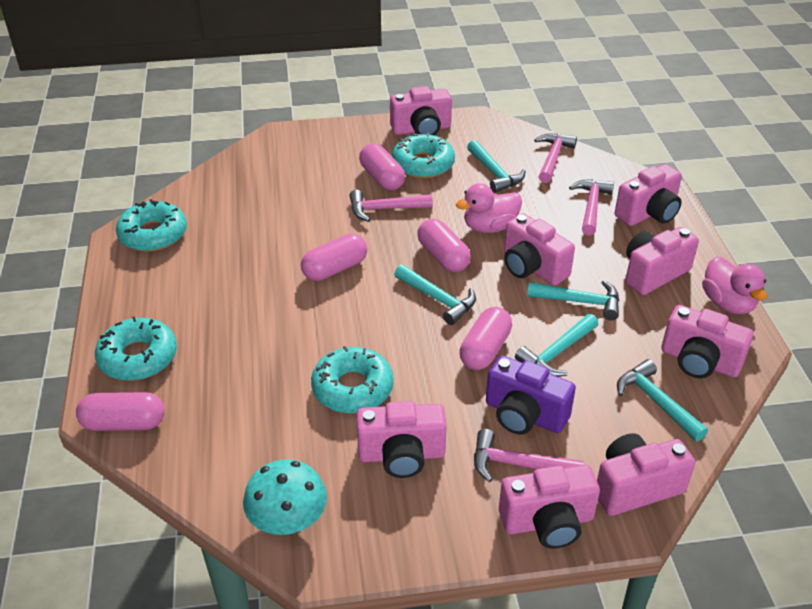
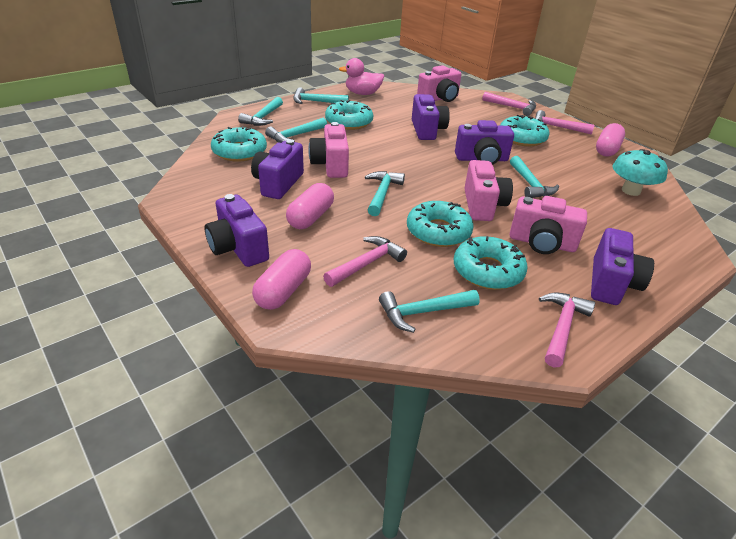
pink camera: [356,401,447,478] [390,86,452,135] [499,465,600,549] [504,214,575,286] [597,433,695,516] [615,164,682,226] [626,227,699,295] [661,305,754,378] = 8 -> [308,122,349,178] [417,65,461,102] [465,160,513,221] [510,196,587,254] = 4
pink capsule: [76,392,165,431] [301,233,367,281] [359,143,405,190] [417,219,471,272] [459,307,512,370] = 5 -> [252,249,311,310] [286,183,334,229] [596,123,625,157] = 3
pink duck: [456,183,522,233] [702,256,767,314] = 2 -> [339,58,384,95] = 1
purple camera: [486,355,576,435] = 1 -> [205,194,269,267] [251,139,304,199] [412,94,450,140] [455,120,514,165] [591,228,654,305] = 5
turquoise donut: [95,316,177,381] [116,199,187,252] [311,346,394,414] [392,133,455,178] = 4 -> [211,126,267,162] [325,100,373,130] [407,201,474,247] [454,236,528,290] [500,115,550,146] = 5
turquoise hammer: [394,265,476,325] [467,140,525,193] [515,314,598,377] [527,280,619,320] [617,359,708,441] = 5 -> [238,97,283,126] [265,118,327,143] [293,87,349,104] [365,171,405,216] [379,290,480,333] [510,156,559,198] = 6

